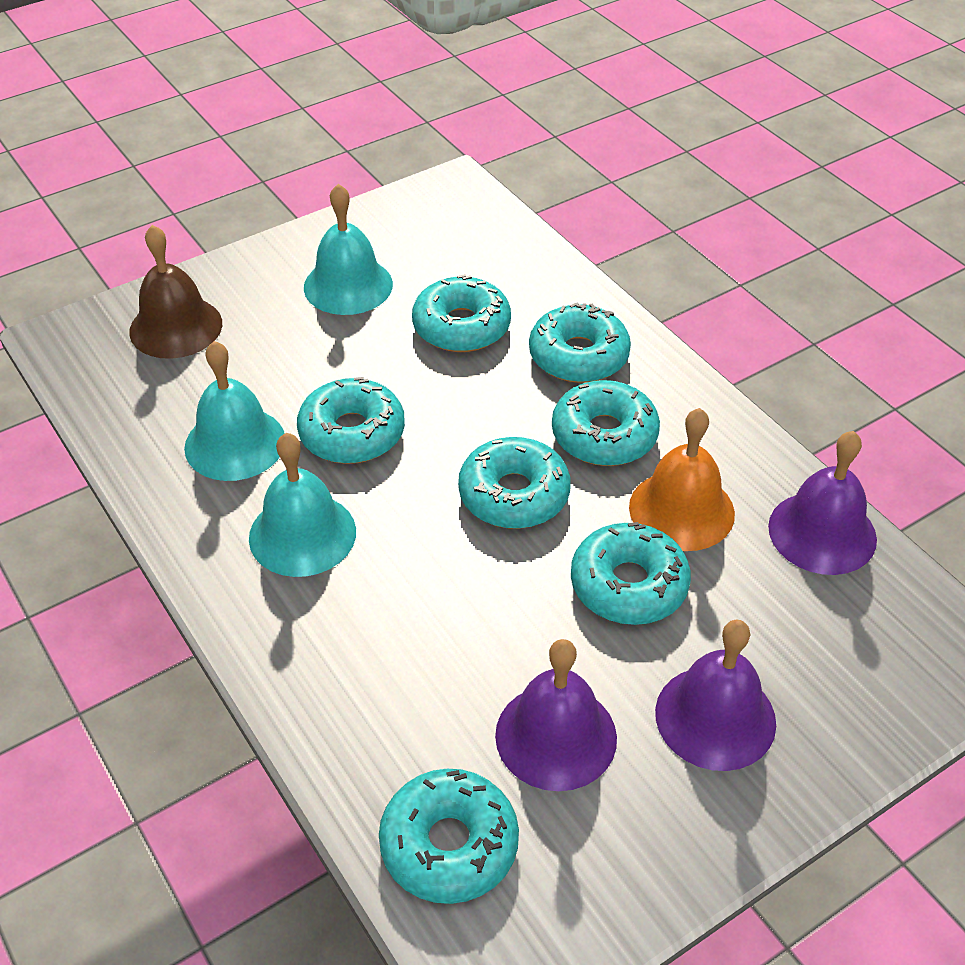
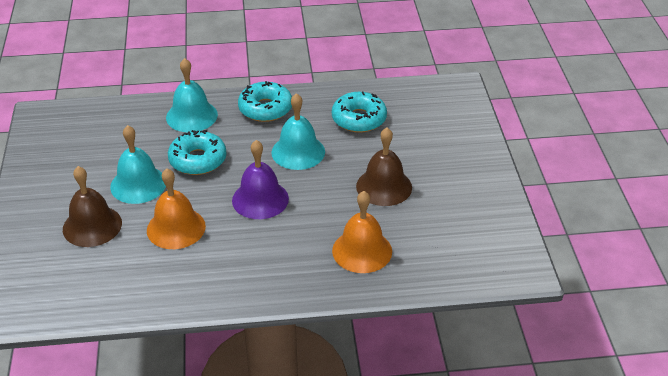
brown bell: [129,225,222,359] = 1 -> [63,166,122,247] [356,128,412,206] = 2
orange bell: [629,408,735,551] = 1 -> [147,168,206,249] [332,191,392,273] = 2
purple bell: [495,639,617,791] [655,620,776,771] [768,431,877,575] = 3 -> [232,140,289,219] = 1
turquoise donut: [297,377,405,464] [379,769,519,904] [412,274,511,352] [458,437,571,529] [529,302,631,383] [552,380,660,466] [571,522,691,625] = 7 -> [168,130,227,175] [238,81,292,122] [332,91,387,133] = 3

